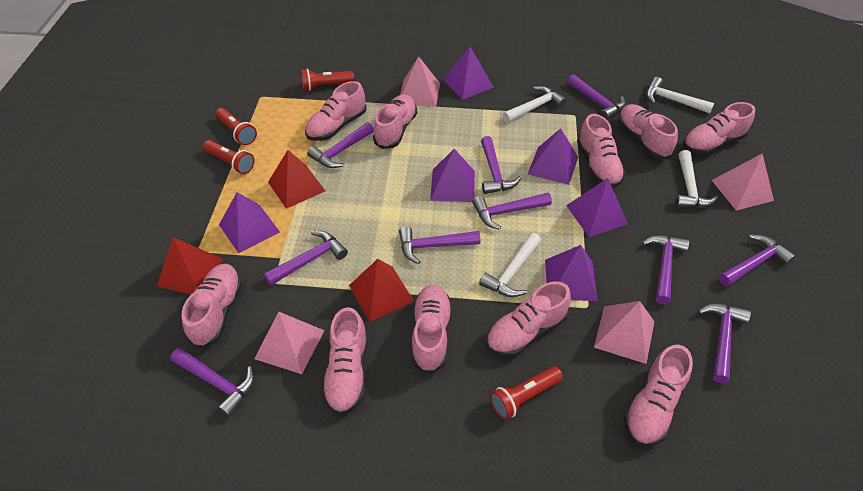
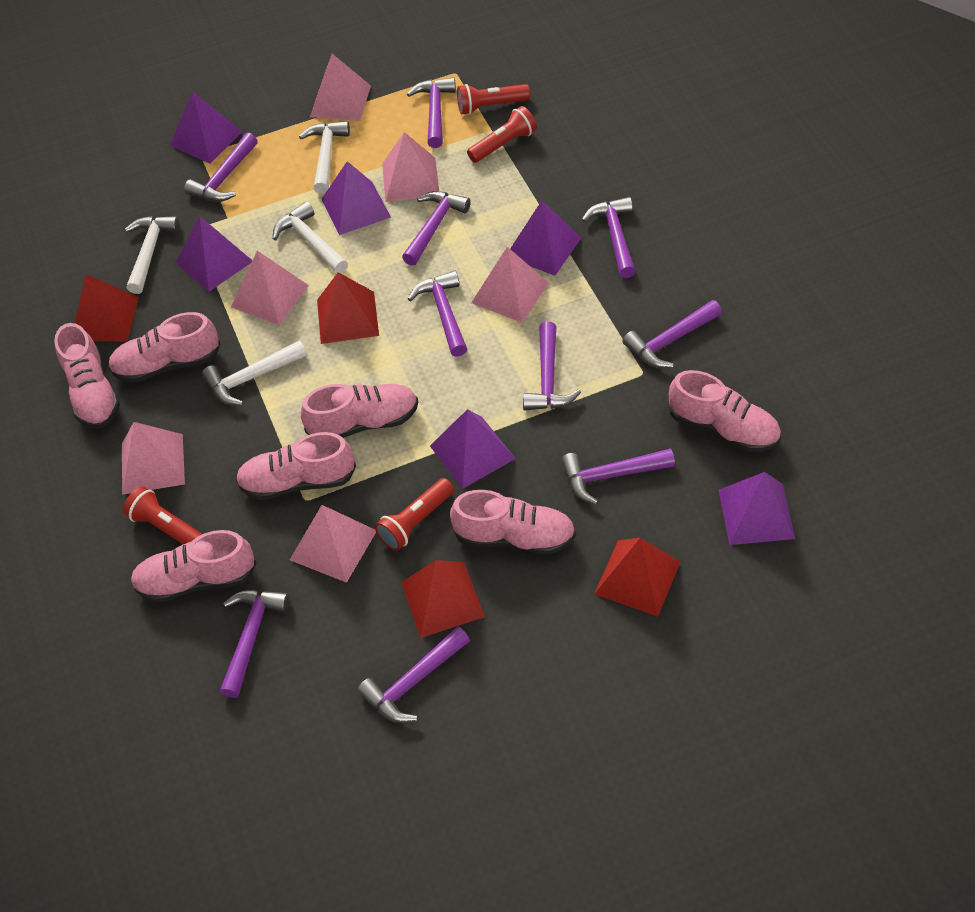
pink pyramid: [254,312,324,374] [400,56,440,107] [594,301,655,364] [712,153,774,211] = 4 -> [122,422,185,495] [231,251,309,325] [290,505,376,583] [310,54,371,121] [382,132,439,202] [471,247,549,323] = 6
pink shoe: [182,264,242,349] [305,81,367,141] [322,307,368,415] [373,94,417,149] [412,284,452,374] [486,281,571,356] [577,114,625,188] [618,104,678,159] [624,344,693,446] [683,102,755,154] = 10 -> [54,323,120,429] [108,312,221,383] [130,530,257,603] [236,432,356,500] [301,384,418,438] [450,490,576,555] [669,370,781,452] = 7
red pyramid: [157,237,223,294] [268,150,325,209] [349,259,414,322] = 3 -> [75,274,139,341] [317,272,379,344] [401,560,485,638] [594,538,680,617] = 4

